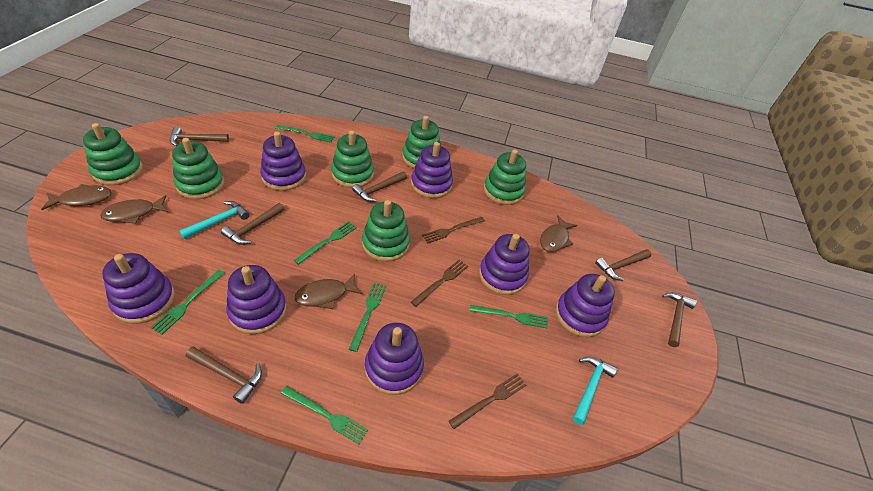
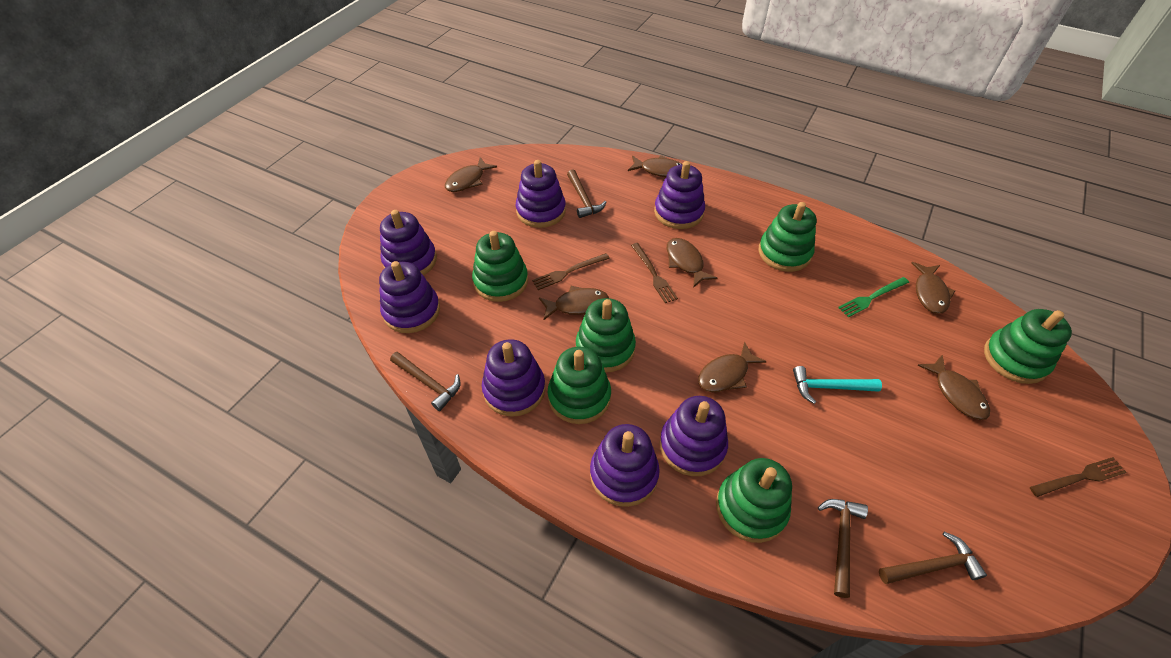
brown fish: [41,184,112,210] [100,195,168,224] [294,274,363,309] [540,216,577,252] = 4 -> [445,157,497,192] [539,286,609,320] [628,155,682,177] [667,238,717,288] [698,342,767,392] [912,262,955,314] [917,355,990,420] = 7
brown hammer: [170,126,229,146] [185,347,262,404] [221,203,285,245] [352,171,407,202] [595,249,652,281] [662,292,697,347] = 6 -> [390,352,461,411] [567,170,606,218] [818,499,868,598] [879,532,987,584] = 4
green fork: [150,270,225,335] [275,125,335,143] [281,386,368,444] [294,221,357,265] [349,283,386,352] [469,305,548,329] = 6 -> [838,277,909,318] = 1
turquoise hammer: [179,201,250,239] [573,357,618,425] = 2 -> [793,366,882,404] = 1

